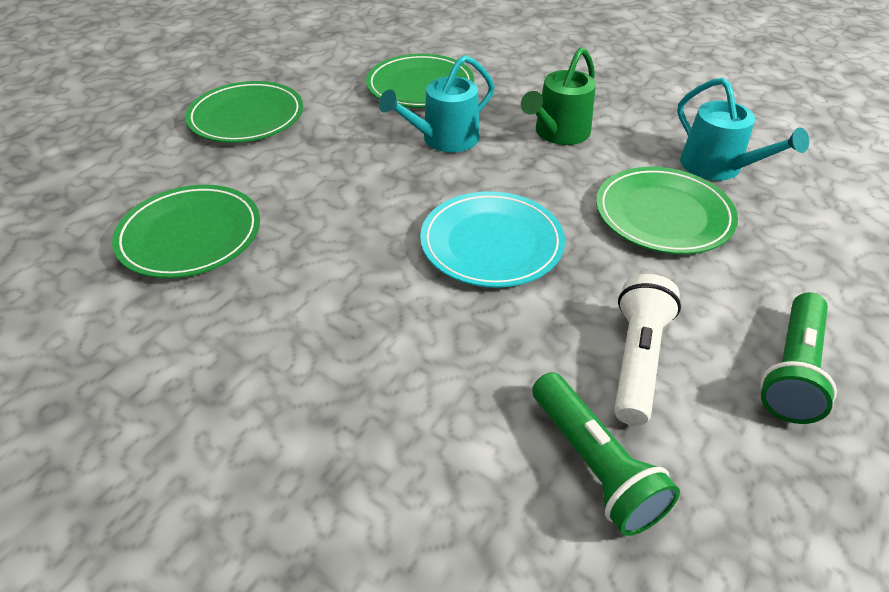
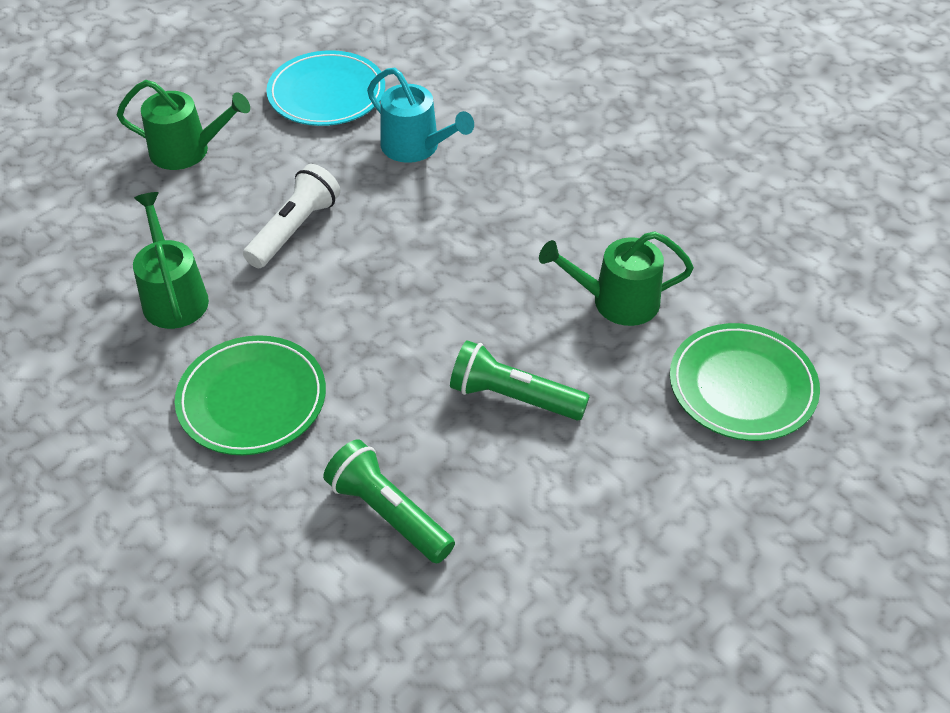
green plate: [112,185,260,278] [185,81,303,143] [366,54,474,108] [596,167,738,254] = 4 -> [175,335,326,455] [670,323,820,441] = 2
green watering can: [521,47,596,145] = 1 -> [117,80,250,170] [133,192,209,329] [539,231,694,326] = 3
turquoise watering can: [379,55,495,152] [677,78,809,181] = 2 -> [367,68,474,163] = 1

